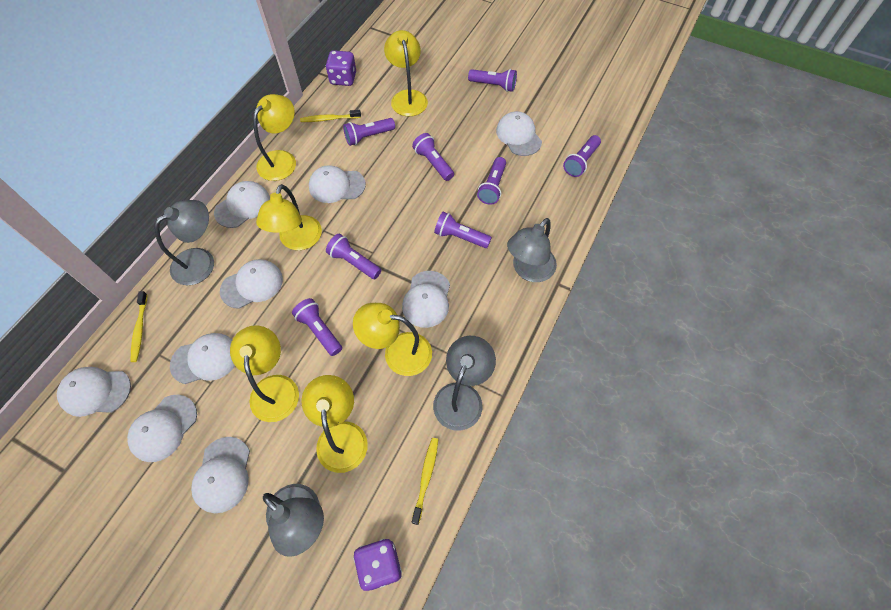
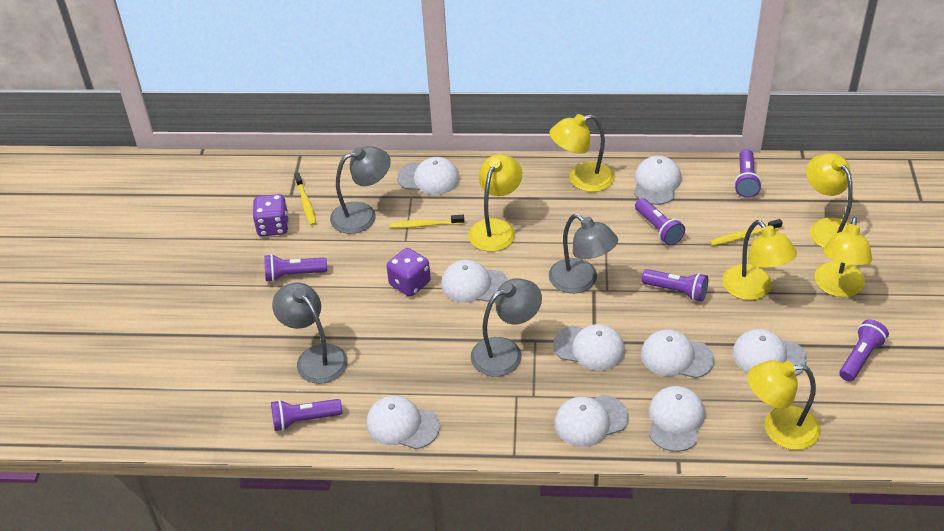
purple flashlight: [292,298,342,356] [326,234,381,279] [343,118,395,146] [412,133,454,181] [434,212,492,248] [468,69,517,92] [477,157,506,205] [563,135,601,177] = 8 -> [264,254,327,282] [271,399,342,431] [635,198,685,245] [641,269,708,302] [734,149,762,198] [839,319,889,382] = 6

